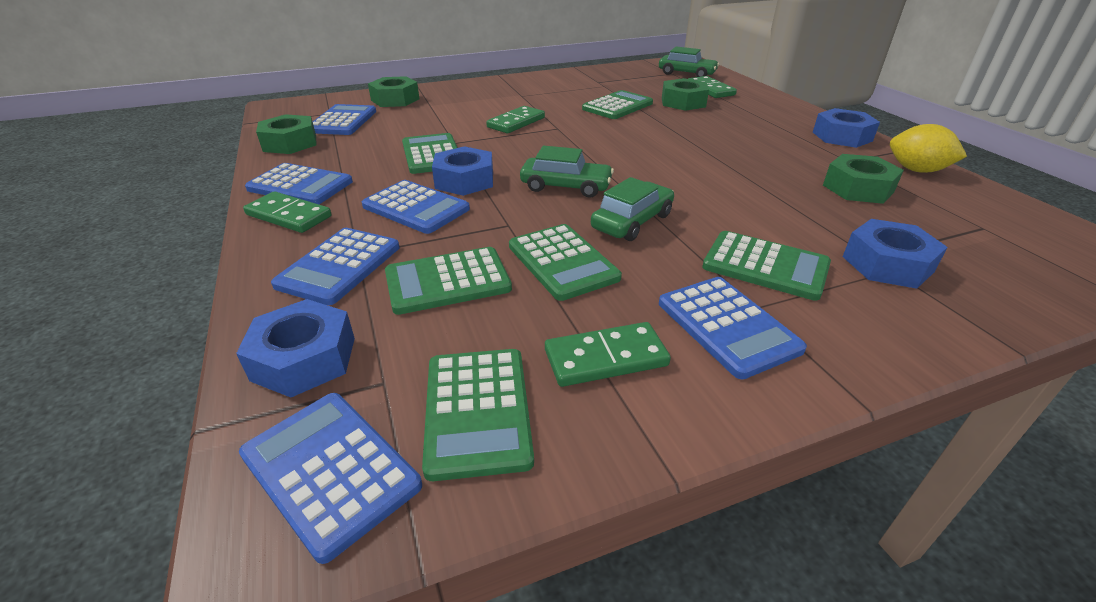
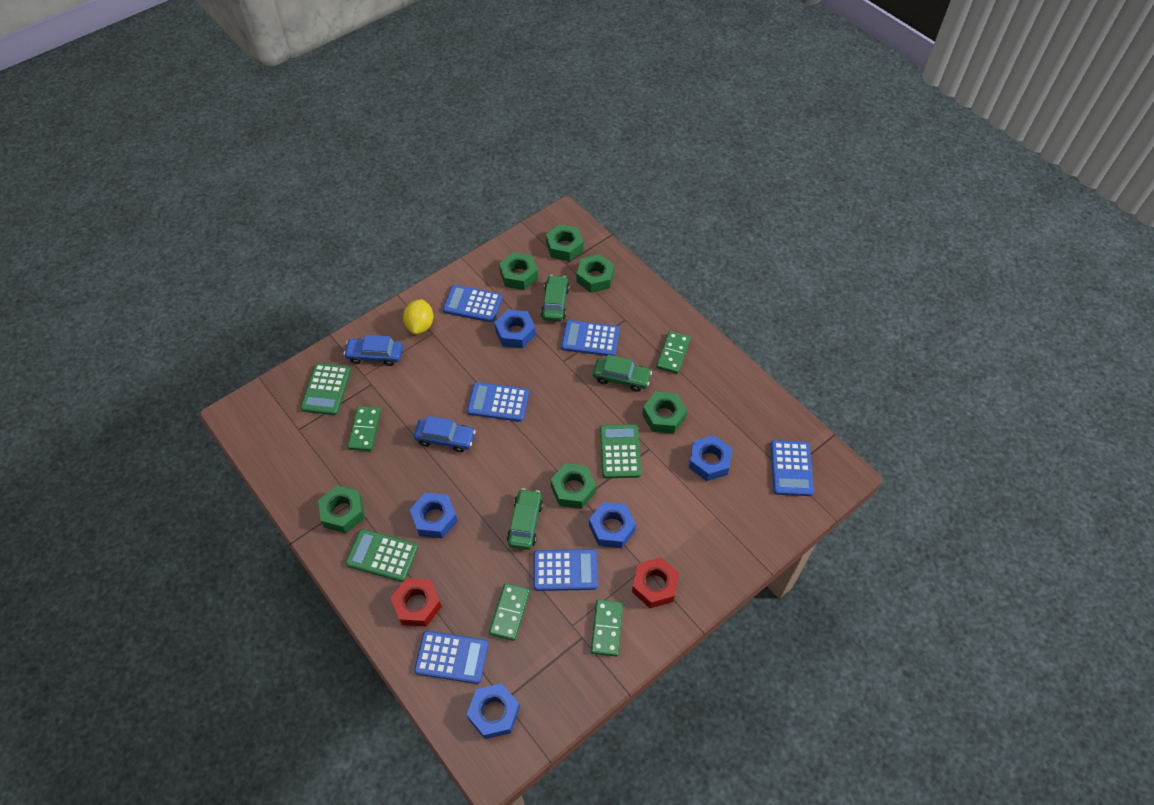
blue car: none = 0 -> [344,335,403,366] [414,416,476,452] = 2
blue nut: [236,299,355,397] [432,146,493,196] [813,108,880,148] [842,219,948,289] = 4 -> [410,492,458,538] [467,683,520,739] [494,309,536,348] [589,502,636,548] [689,435,732,481] = 5
green calculator: [385,247,512,315] [402,133,458,174] [422,349,534,481] [509,224,622,301] [582,90,653,119] [702,231,831,301] = 6 -> [301,363,351,415] [345,529,418,582] [600,424,641,478] = 3
green nut: [256,114,317,154] [368,76,419,107] [662,78,709,111] [823,154,904,204] = 4 -> [318,486,365,533] [499,252,538,290] [546,224,583,261] [551,463,596,509] [576,254,614,293] [642,392,687,434] = 6
red nut: none = 0 -> [391,578,442,627] [632,557,679,608] = 2

